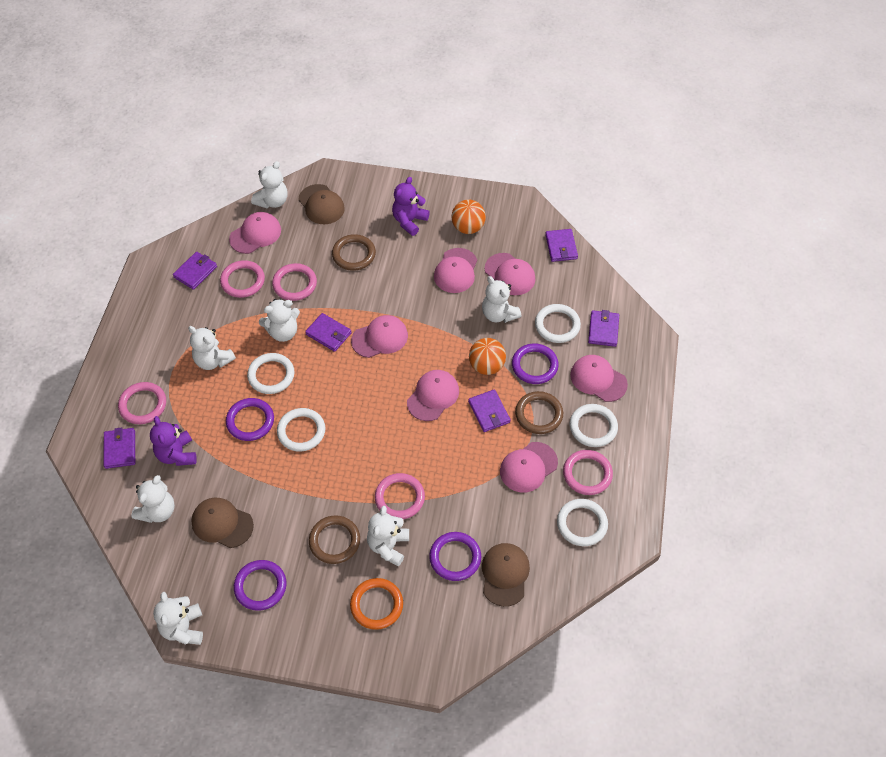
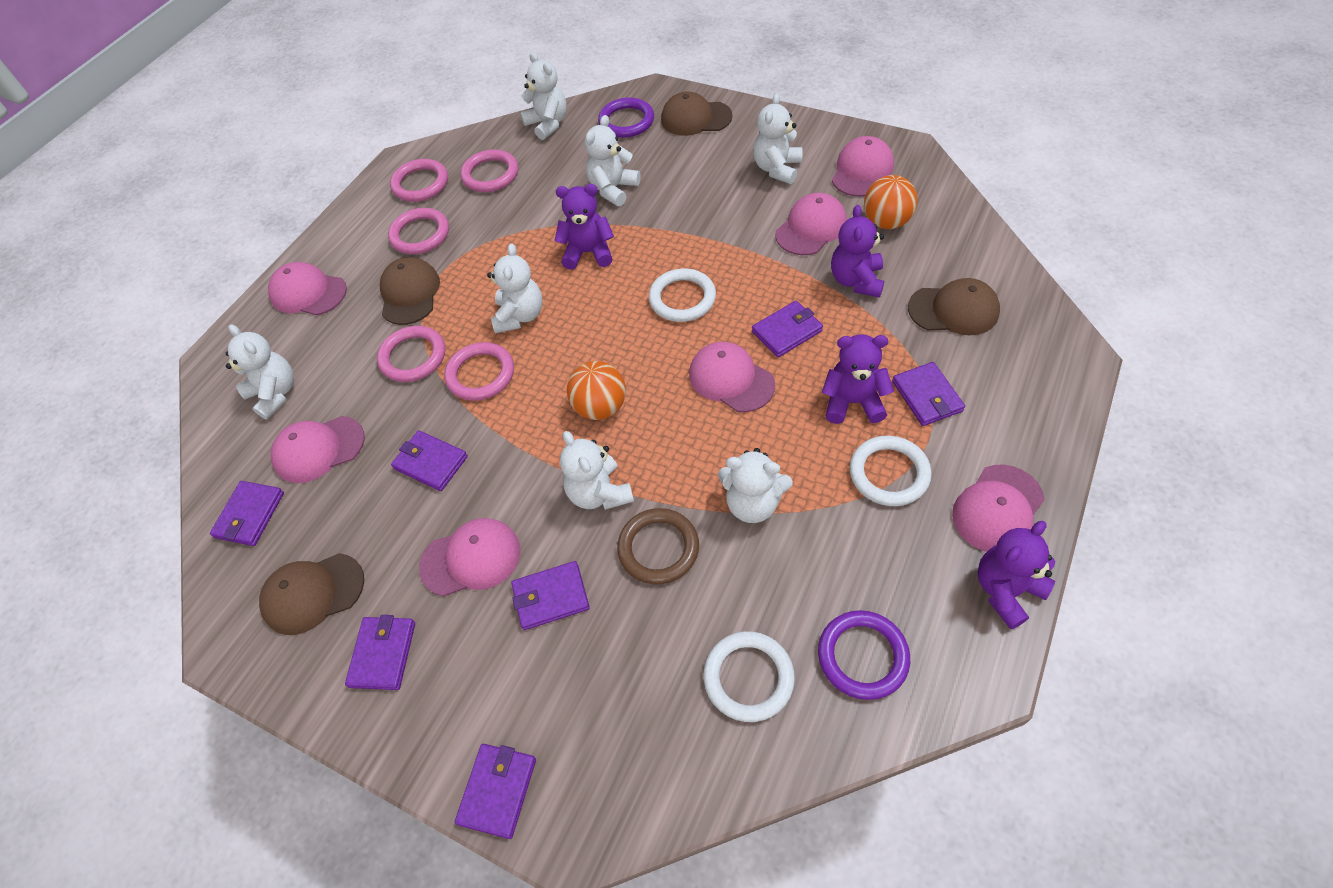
brown cap: [191,498,254,548] [298,184,345,224] [482,543,530,607] = 3 -> [259,553,364,635] [380,257,440,325] [661,91,733,136] [908,278,1000,335] = 4
brown ring: [309,515,360,564] [332,234,376,271] [515,391,563,434] = 3 -> [617,508,699,584] = 1
orange ring: [350,578,403,630] = 1 -> none = 0
purple ring: [226,398,274,441] [234,560,287,611] [429,532,481,581] [512,343,559,384] = 4 -> [598,98,654,138] [818,610,910,700] = 2
purple teddy bear: [150,416,197,466] [392,177,430,236] = 2 -> [554,184,614,270] [822,334,894,424] [831,205,884,298] [977,521,1055,629] = 4
purple wallet: [103,427,135,469] [173,252,217,290] [305,313,352,352] [468,389,511,432] [545,229,578,262] [588,310,619,347] = 6 -> [210,481,284,546] [345,615,415,690] [391,430,468,491] [455,744,536,839] [512,561,590,630] [752,301,823,357] [892,362,965,426] = 7
white ring: [247,353,294,394] [277,408,325,452] [535,304,581,343] [557,499,608,546] [570,404,618,447] = 5 -> [649,269,716,322] [703,631,795,722] [850,436,932,506] = 3

